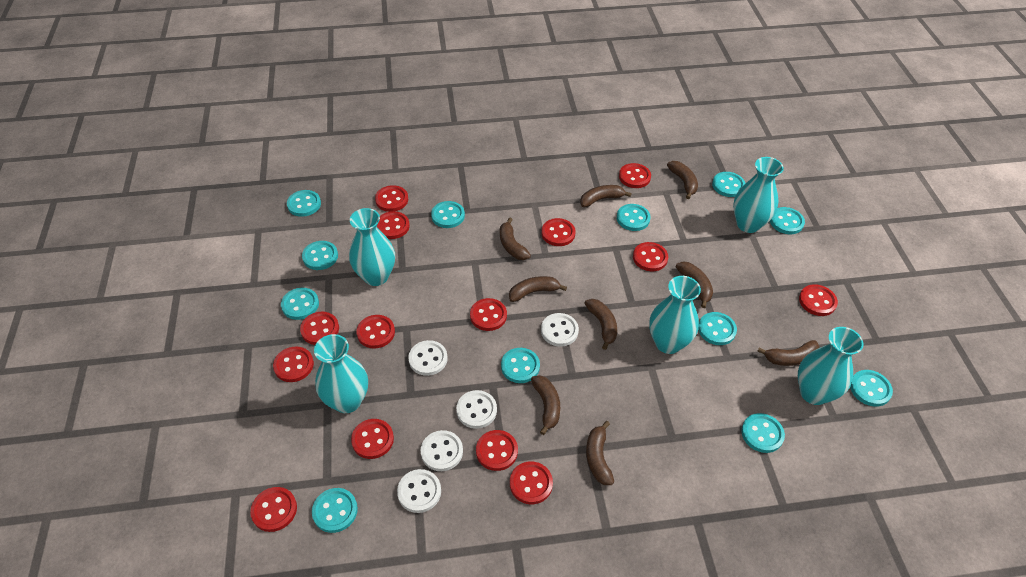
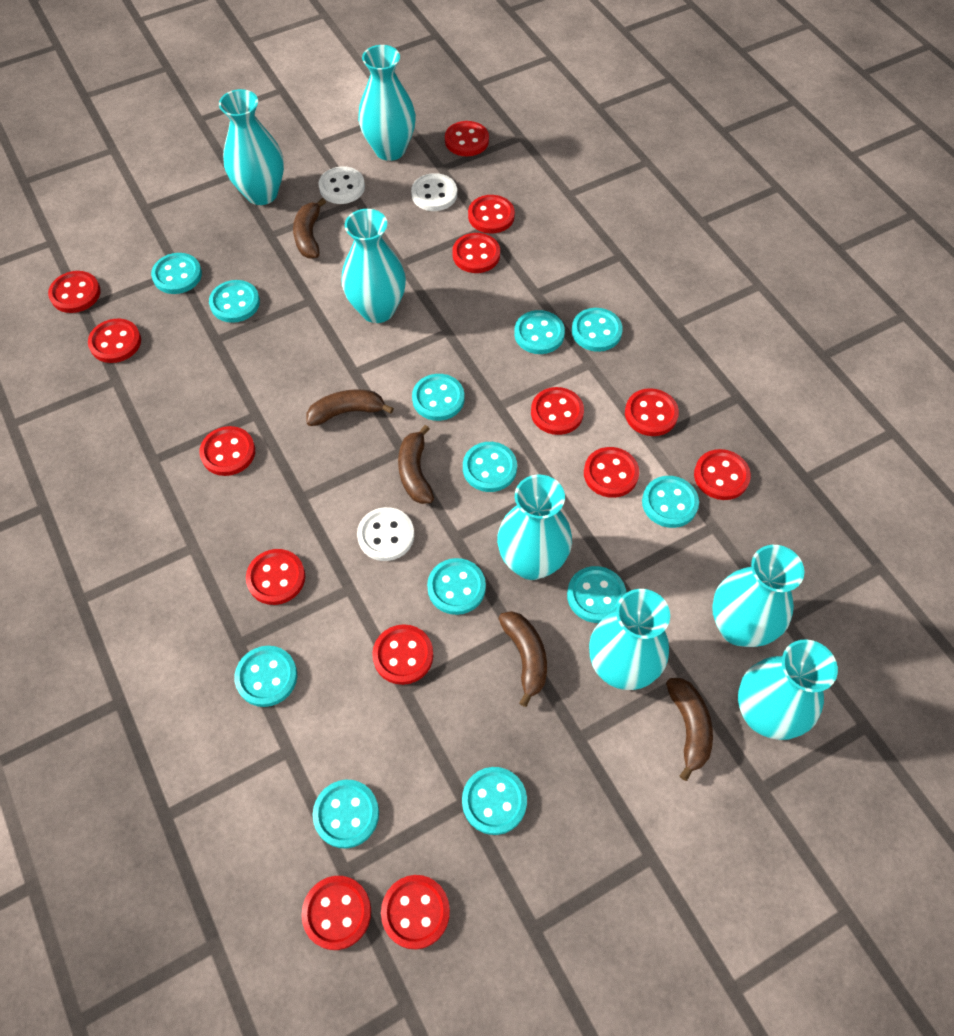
brown banana: [500,217,531,260] [509,276,567,302] [531,375,560,435] [580,185,632,207] [584,299,617,350] [586,421,614,485] [667,161,698,199] [676,262,713,308] [757,340,820,366] = 9 -> [293,198,326,259] [306,389,394,426] [398,425,434,504] [498,611,547,707] [666,678,713,781] = 5
turquoise vase: [314,334,368,413] [349,208,395,286] [649,276,701,354] [733,157,784,233] [798,327,863,405] = 5 -> [219,89,284,205] [341,209,406,323] [358,45,416,161] [497,475,572,580] [589,589,670,690] [712,545,804,647] [738,639,838,740] = 7
white button: [397,469,441,513] [408,340,448,376] [420,430,463,471] [456,390,497,429] [541,313,579,347] = 5 -> [318,166,365,204] [357,507,414,561] [411,173,457,211] = 3

